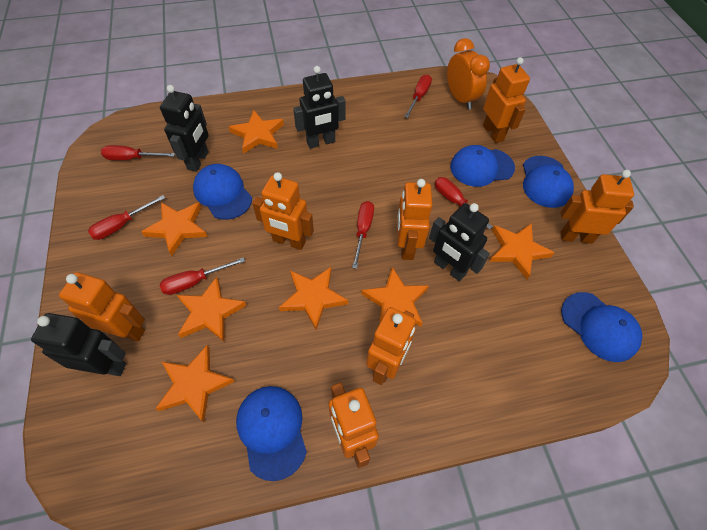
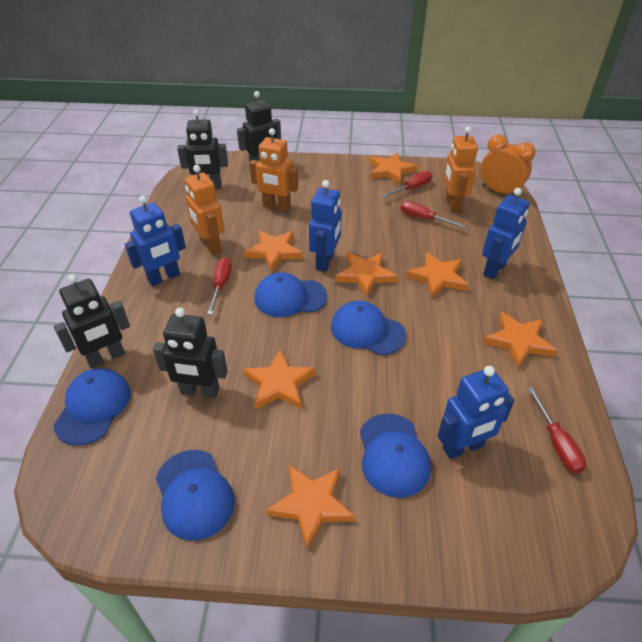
blue robot: none = 0 -> [125,195,186,286] [309,180,342,272] [438,366,515,459] [482,188,530,279] = 4
orange robot: [59,272,145,342] [252,172,314,250] [329,382,379,468] [366,307,416,385] [397,179,432,260] [483,57,530,143] [561,170,634,243] = 7 -> [185,165,224,255] [249,128,298,212] [443,126,478,213] = 3
red screwdriver: [88,195,165,240] [101,145,175,160] [160,257,245,295] [352,201,374,269] [404,74,432,118] [435,177,493,230] = 6 -> [207,257,232,315] [382,171,433,198] [400,201,466,228] [527,387,586,473] = 4

